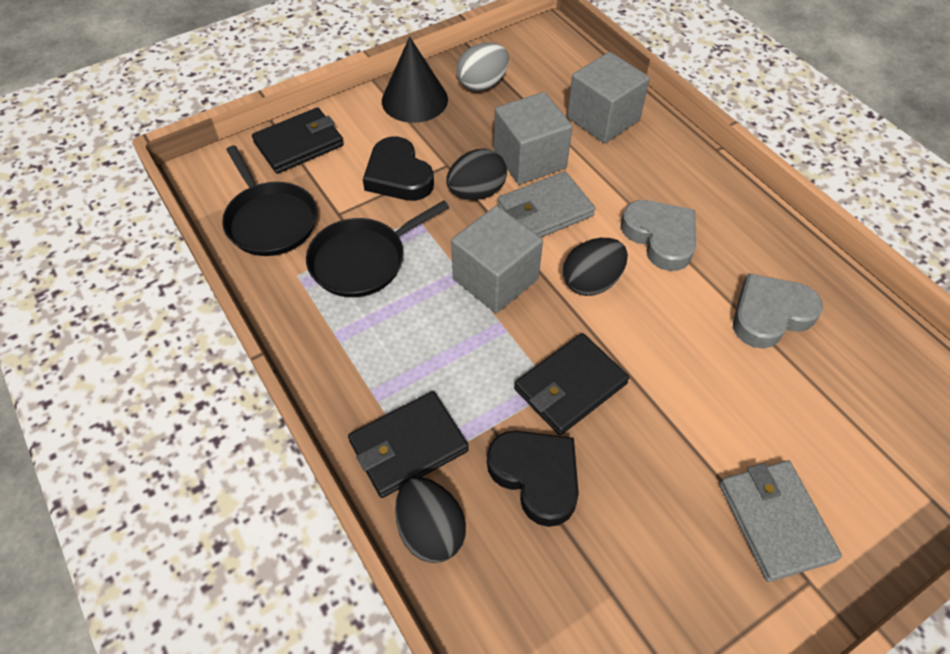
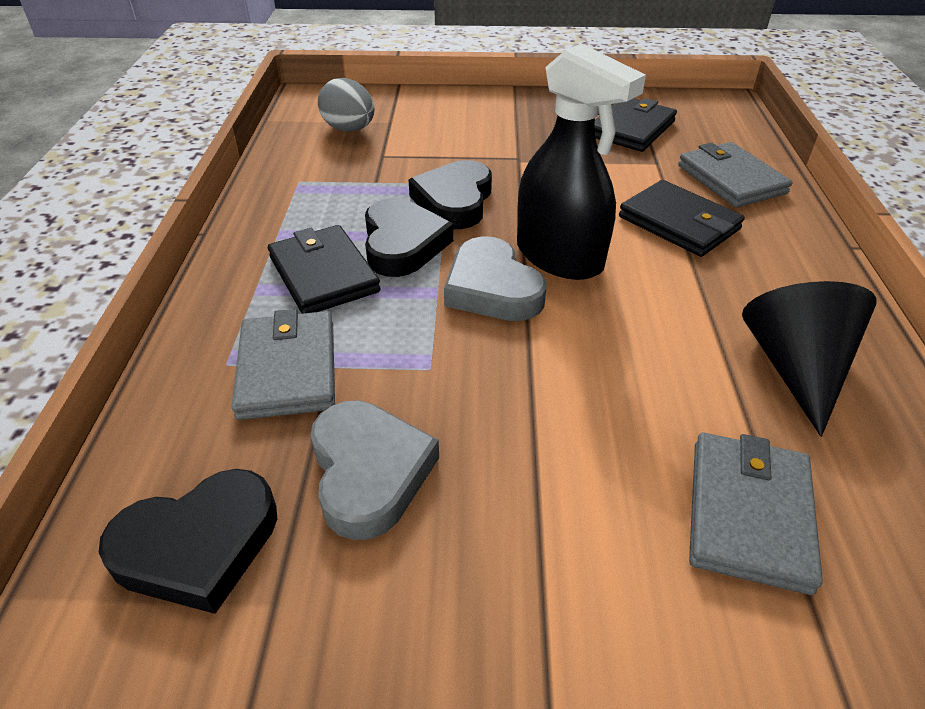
black egg: [395,477,466,563] [446,149,507,200] [563,238,628,296] = 3 -> none = 0
black heart: [363,136,434,201] [487,431,579,527] = 2 -> [98,469,277,614] [365,198,453,277] [409,160,492,229] = 3
black pan: [222,145,317,256] [306,200,449,297] = 2 -> none = 0
black spray bottle: none = 0 -> [517,44,646,280] = 1
grey cube: [451,206,543,313] [494,92,572,185] [567,52,650,143] = 3 -> none = 0
grey wallet: [497,171,596,237] [719,460,842,582] = 2 -> [231,309,335,420] [678,142,792,208] [689,433,823,595] = 3

